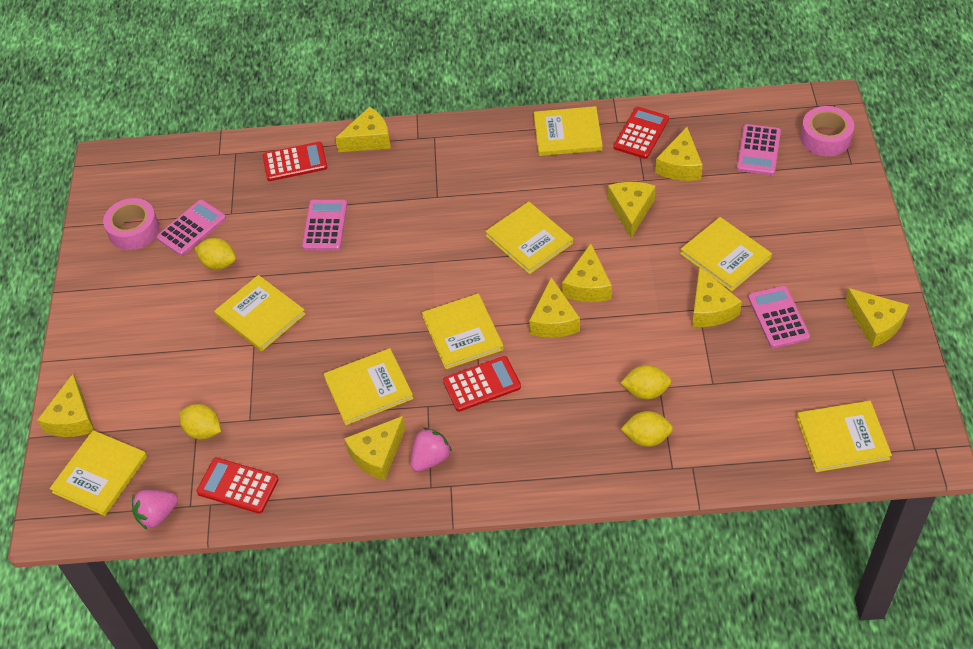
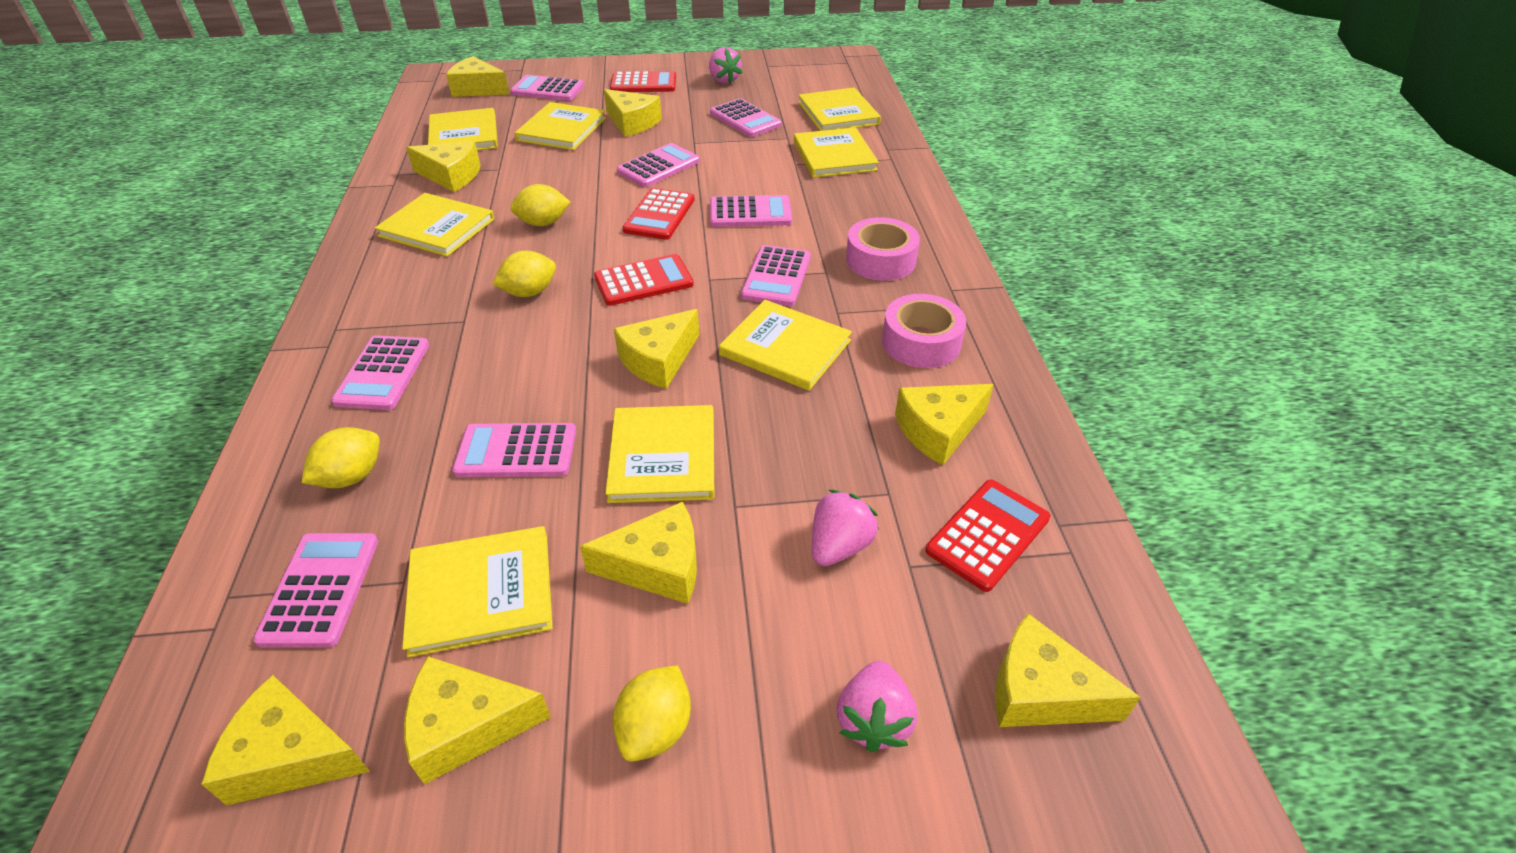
pink calculator: [156,200,226,256] [302,200,347,251] [737,124,781,175] [748,286,810,348] = 4 -> [253,533,378,648] [331,335,429,410] [452,423,576,477] [510,75,584,101] [617,143,700,187] [710,98,782,137] [710,195,792,227] [741,245,811,306] = 8
pink strawberry: [132,490,178,529] [411,428,452,472] = 2 -> [709,47,743,84] [812,490,879,566] [837,661,917,753] = 3

